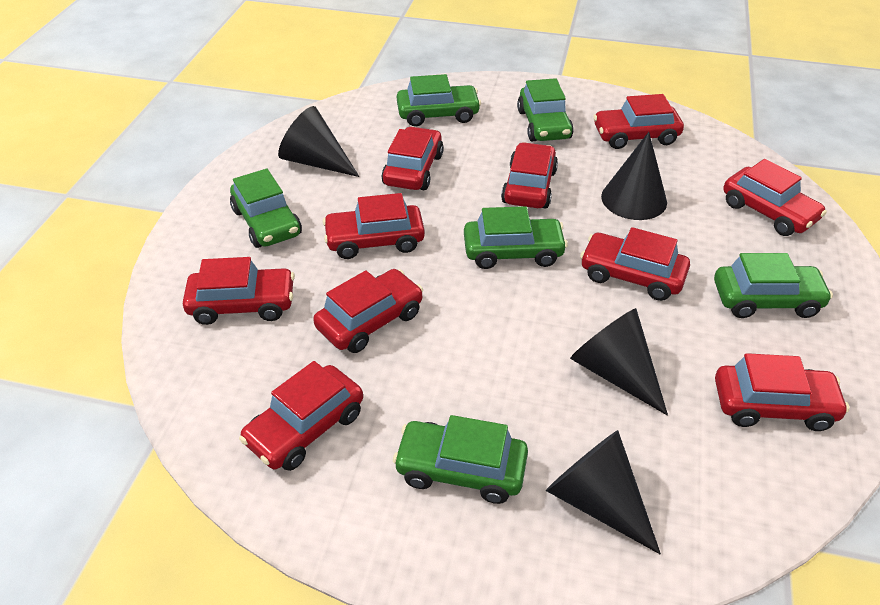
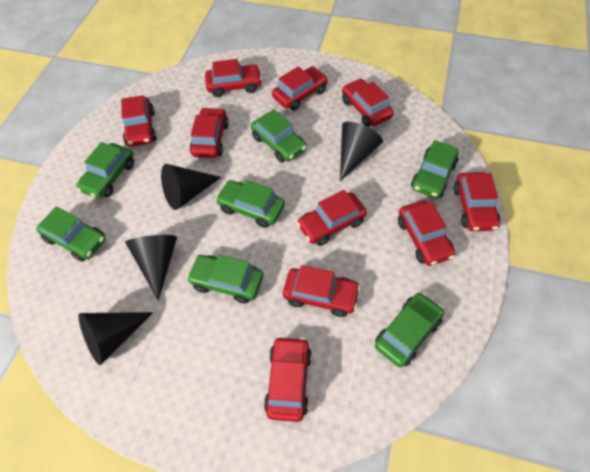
green car: [230,169,302,248] [393,415,528,504] [397,74,481,127] [464,206,568,269] [517,78,574,141] [714,253,833,318] = 6 -> [36,206,106,262] [76,142,134,199] [187,255,263,303] [215,180,285,228] [251,109,307,163] [375,292,444,367] [411,140,459,198] = 7

